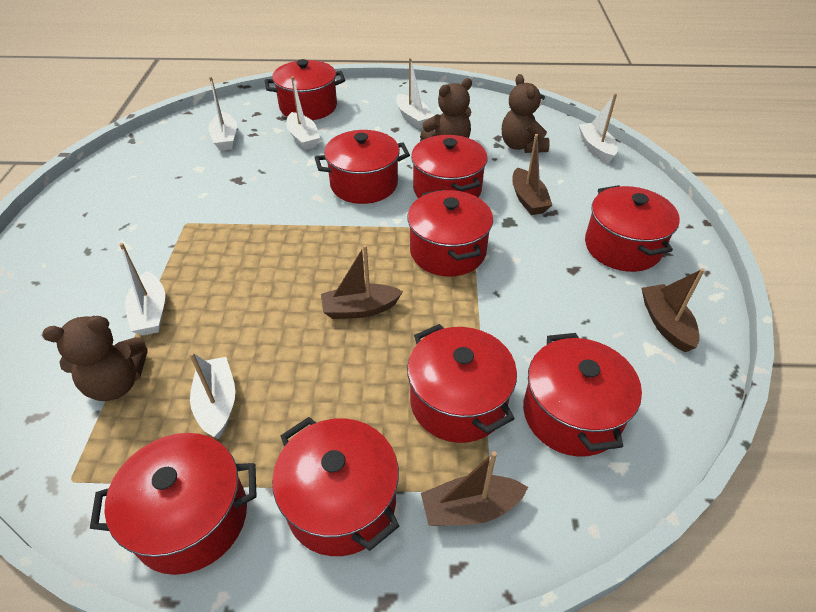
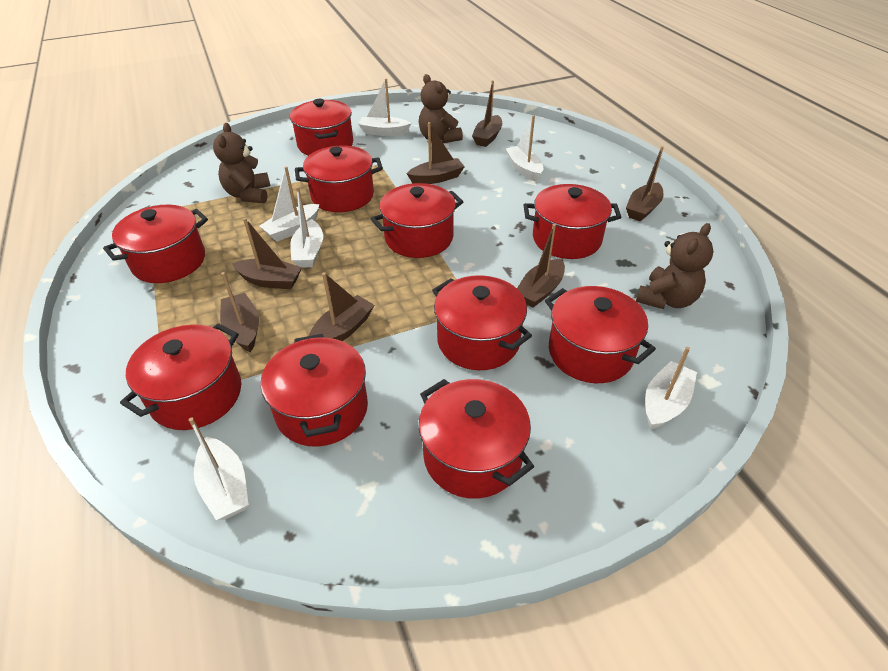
brown boat: [321,245,403,319] [421,451,528,526] [512,134,552,215] [642,269,705,352] = 4 -> [220,272,259,352] [232,218,302,289] [309,272,374,341] [407,122,465,184] [472,80,502,147] [517,224,565,308] [626,146,664,221] = 7
red pot: [90,433,257,575] [265,59,345,120] [272,417,399,556] [314,130,410,204] [407,324,517,443] [408,189,493,276] [411,135,487,198] [523,333,642,457] [585,185,680,272] = 9 -> [103,205,208,283] [120,323,241,430] [261,334,368,447] [290,99,353,156] [295,145,383,212] [371,183,464,258] [419,379,534,499] [432,275,532,370] [524,184,621,259] [545,286,656,383] = 10

